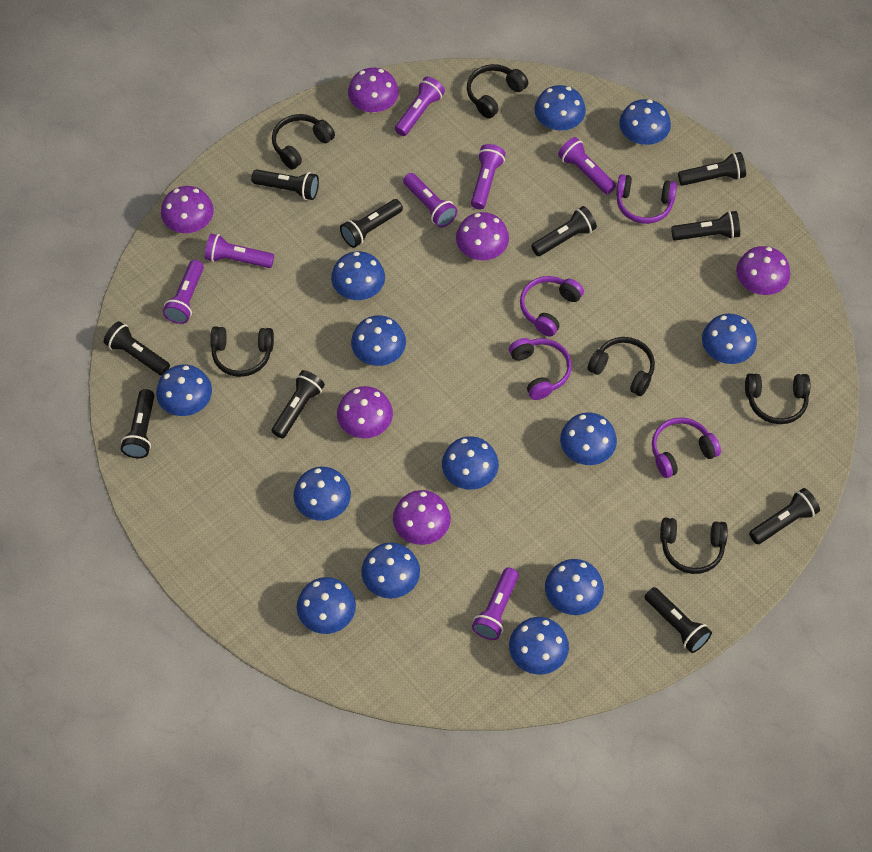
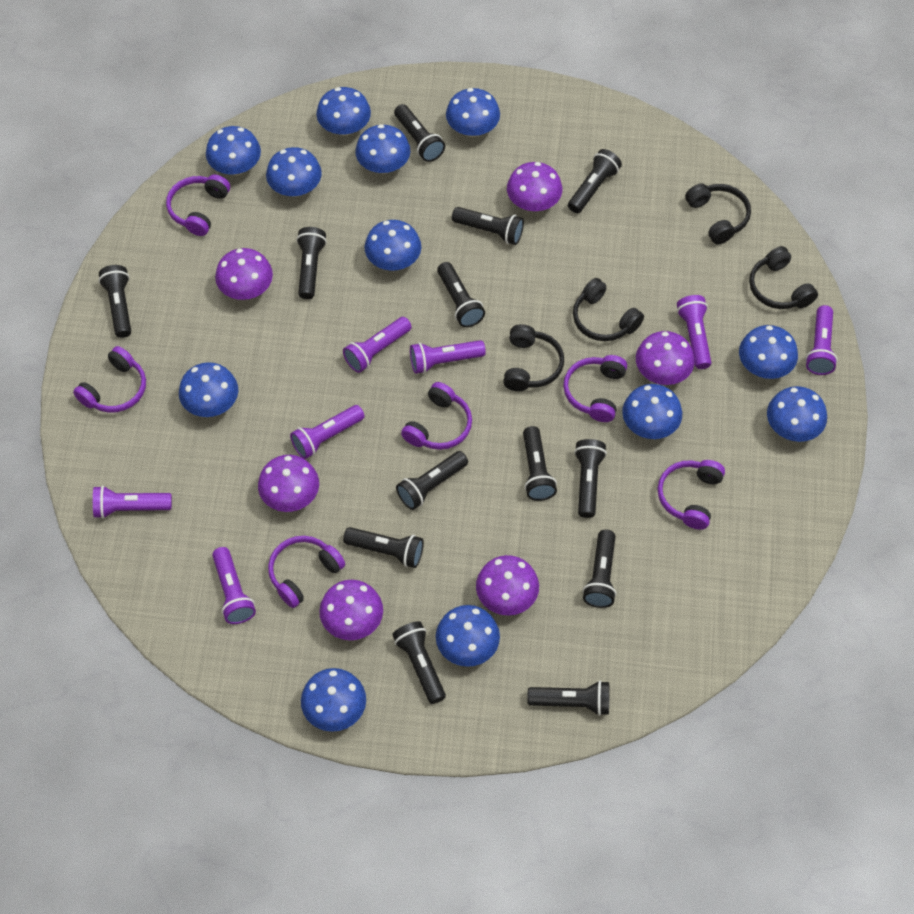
black flashlight: [104,321,170,376] [121,389,154,458] [251,169,319,200] [272,370,325,439] [340,199,403,248] [531,206,597,256] [645,587,712,653] [671,211,740,240] [678,152,746,186] [749,488,820,544] = 10 -> [98,265,131,338] [296,227,327,299] [343,527,424,568] [392,621,446,704] [394,104,445,162] [396,451,468,510] [437,262,485,327] [452,207,524,245] [523,426,557,501] [527,681,609,716] [568,149,622,213] [574,439,607,518] [583,530,616,608] = 13
black headphones: [210,326,274,377] [272,114,335,169] [467,64,528,119] [587,337,655,396] [660,518,728,574] [745,373,810,424] = 6 -> [503,324,564,391] [573,278,644,341] [685,183,751,244] [749,246,818,309] = 4
blue mushroom: [156,365,212,416] [293,467,351,521] [297,577,356,634] [331,251,385,300] [351,315,406,366] [361,543,420,599] [442,436,499,490] [509,617,569,674] [534,85,586,131] [545,559,604,615] [560,412,617,465] [619,99,671,145] [702,314,757,364] = 13 -> [179,362,238,417] [206,126,261,175] [266,147,322,197] [301,668,366,732] [316,87,371,136] [355,124,410,174] [365,220,421,271] [436,605,500,667] [446,88,500,137] [622,384,682,439] [739,325,798,379] [767,386,827,442] = 12
purple headphones: [509,338,572,400] [520,276,584,337] [616,174,677,224] [652,417,721,478] = 4 -> [73,346,146,413] [166,175,230,236] [268,536,345,608] [401,382,472,450] [563,355,627,422] [657,460,725,530] = 6

